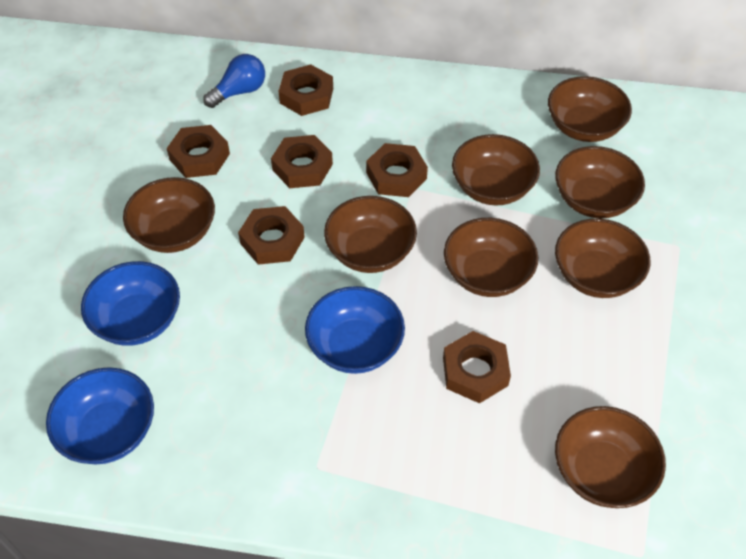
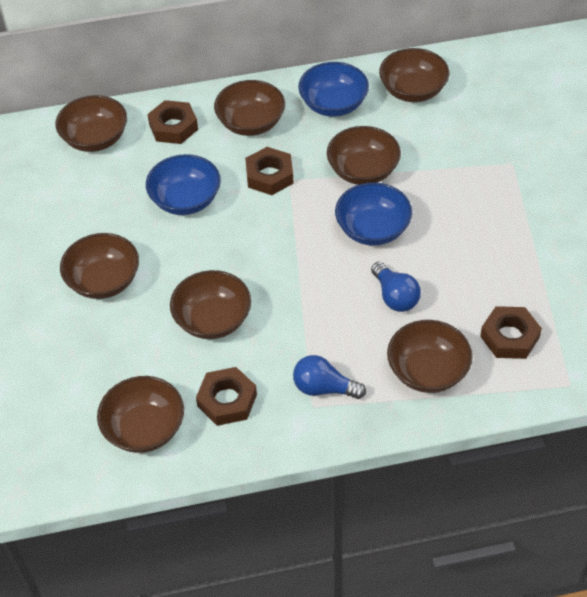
blue light bulb: [203,54,265,108] = 1 -> [293,355,366,399] [371,262,421,312] = 2
brown nut: [167,125,230,178] [238,206,305,265] [271,135,333,188] [279,65,333,116] [366,143,428,197] [443,331,511,403] = 6 -> [147,100,198,144] [196,367,257,426] [245,147,294,195] [480,306,542,359] = 4

